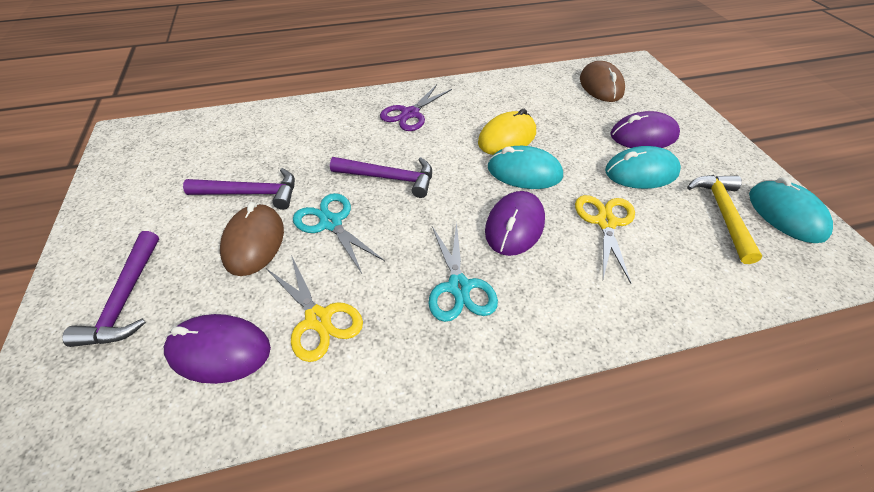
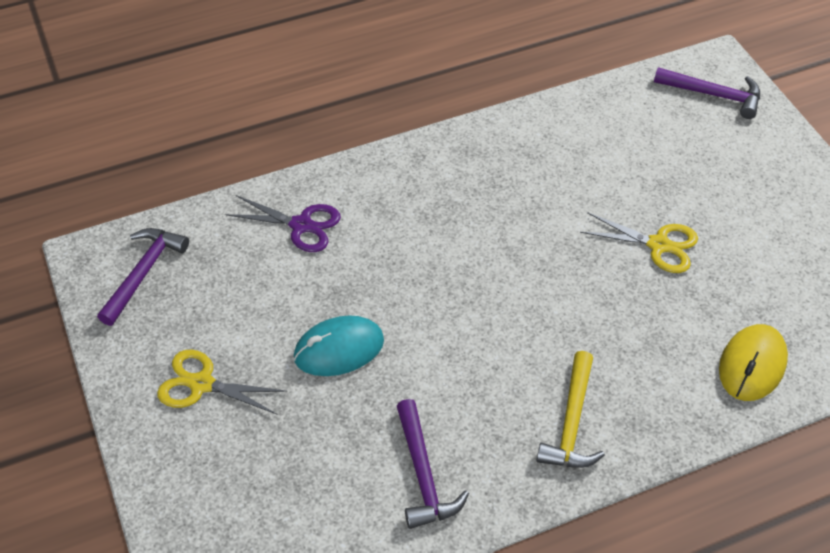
brown mouse: [220,202,284,276] [580,61,625,102] = 2 -> none = 0
purple mouse: [164,314,271,384] [485,191,545,256] [610,111,680,148] = 3 -> none = 0
turquoise mouse: [488,146,563,189] [605,146,681,189] [749,177,833,243] = 3 -> [294,315,384,376] = 1
turquoise scissors: [293,193,385,273] [428,222,498,322] = 2 -> none = 0

